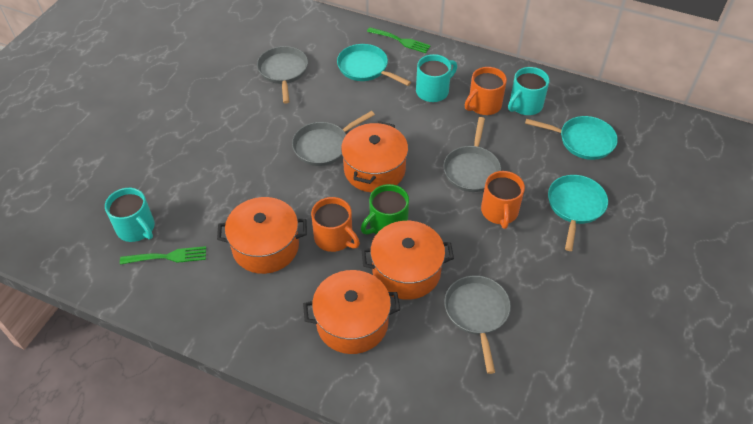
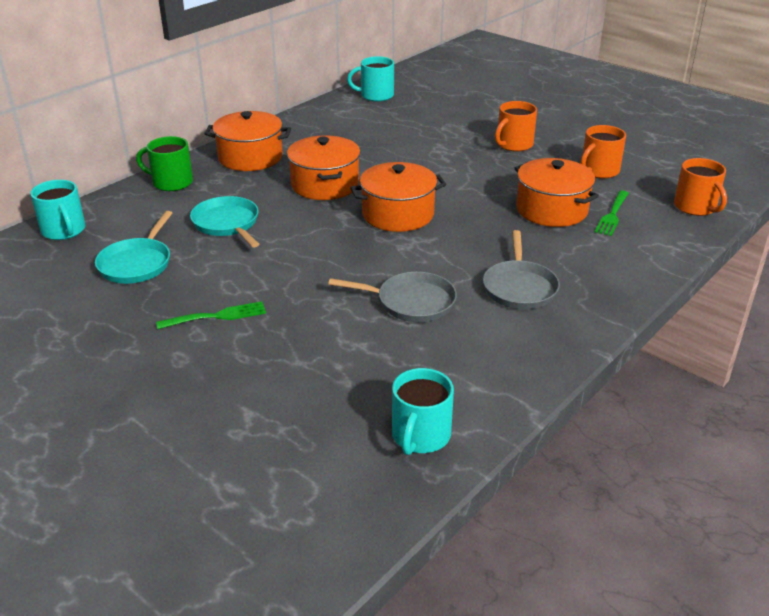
grey pan: [257,46,308,104] [292,111,375,166] [443,117,501,192] [444,276,511,374] = 4 -> [328,272,457,322] [483,230,560,309] = 2
turquoise pan: [337,44,411,86] [525,116,618,160] [548,175,608,251] = 3 -> [95,211,172,284] [190,196,259,247] = 2

